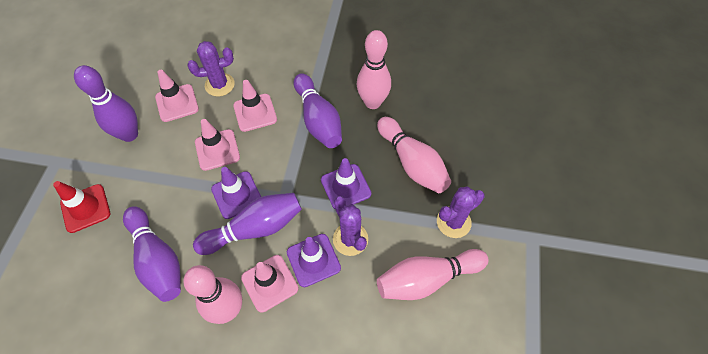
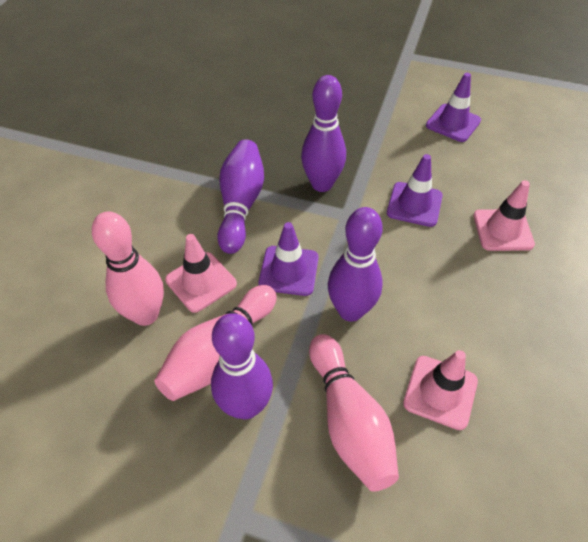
pink bowling pin: [183,265,242,324] [357,30,391,109] [377,117,451,193] [377,249,489,300] = 4 -> [92,211,164,326] [154,285,277,401] [309,334,399,492] = 3
pink traffic cone: [155,70,199,122] [195,119,240,171] [233,80,277,132] [241,255,299,313] = 4 -> [165,234,237,313] [403,350,478,430] [473,180,535,251] = 3
purple cactus: [187,41,235,97] [333,196,368,256] [437,186,485,238] = 3 -> none = 0
red traffic cone: [53,181,111,233] = 1 -> none = 0

